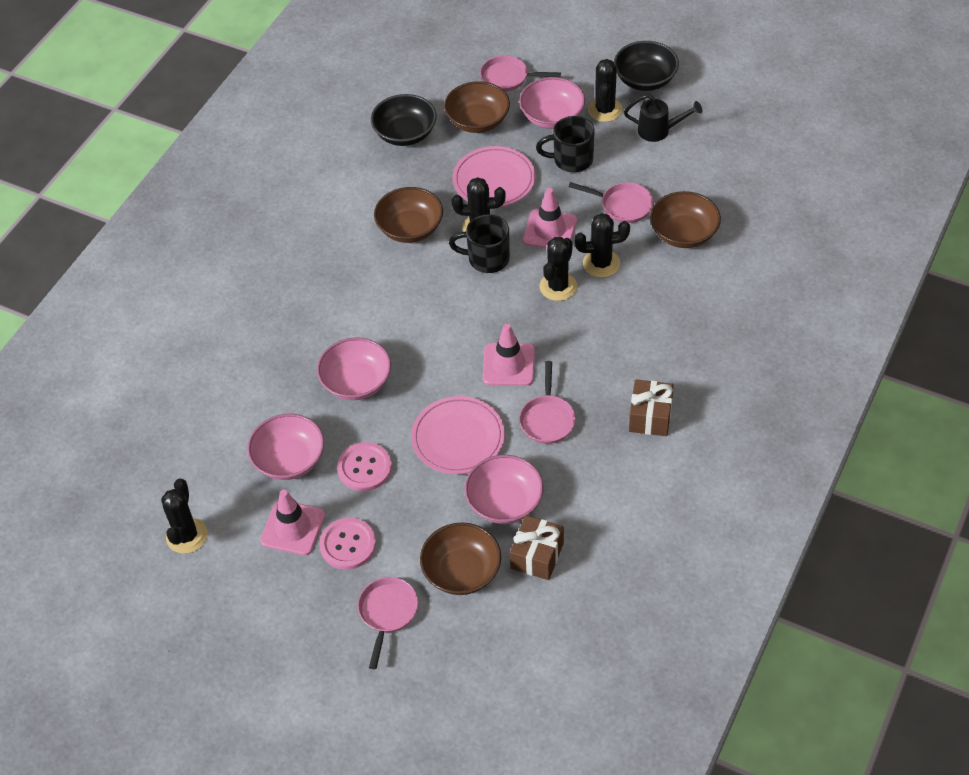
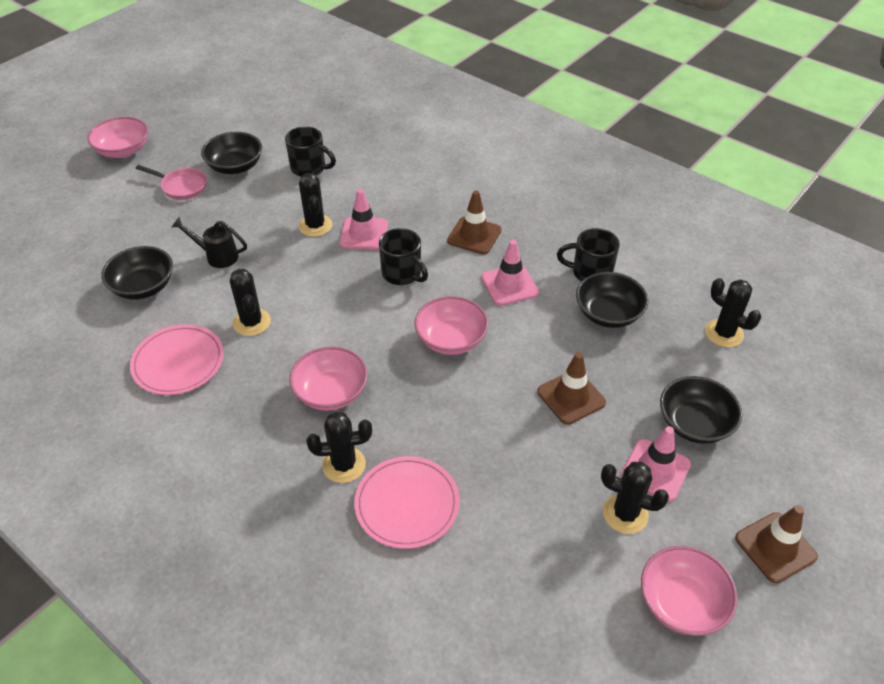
black bowl: [371,94,437,146] [614,41,679,91] = 2 -> [101,246,173,300] [201,132,262,174] [576,272,648,328] [660,376,742,444] = 4
black mug: [449,214,510,273] [536,116,595,172] = 2 -> [285,126,336,177] [379,228,428,285] [557,228,620,281] = 3
brown bowl: [374,187,443,243] [420,522,501,595] [444,81,510,133] [650,191,721,248] = 4 -> none = 0
brown gift: [510,515,564,580] [629,379,674,436] = 2 -> none = 0
brown traffic cone: none = 0 -> [447,190,502,255] [537,352,606,425] [735,505,818,583] = 3
pink button: [319,518,376,570] [337,442,392,491] = 2 -> none = 0
pink pan: [358,577,418,669] [480,55,561,92] [519,361,576,444] [569,182,653,223] = 4 -> [136,165,207,200] = 1

